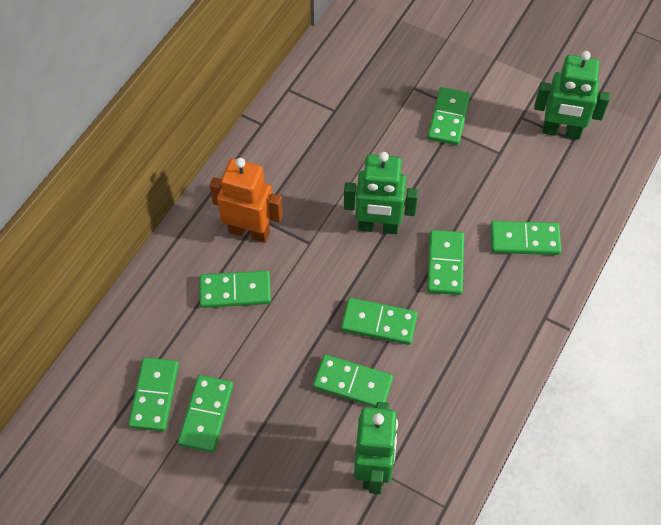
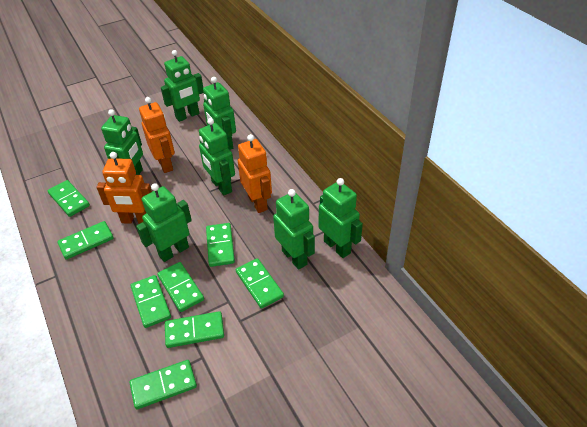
green robot: [344,152,418,234] [354,402,398,494] [534,51,610,139] = 3 -> [101,109,143,175] [136,183,192,262] [161,50,203,122] [199,118,235,195] [203,77,236,150] [273,189,315,270] [319,178,363,258] = 7
orange robot: [210,158,283,243] = 1 -> [97,152,152,224] [139,97,175,173] [238,134,272,213] = 3

